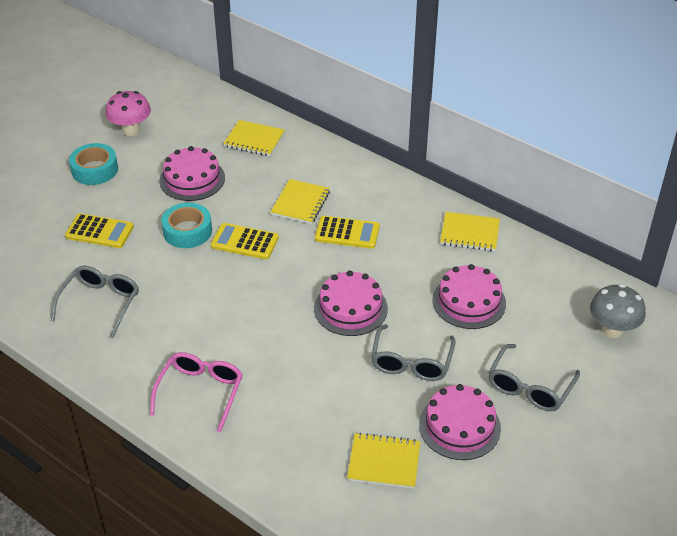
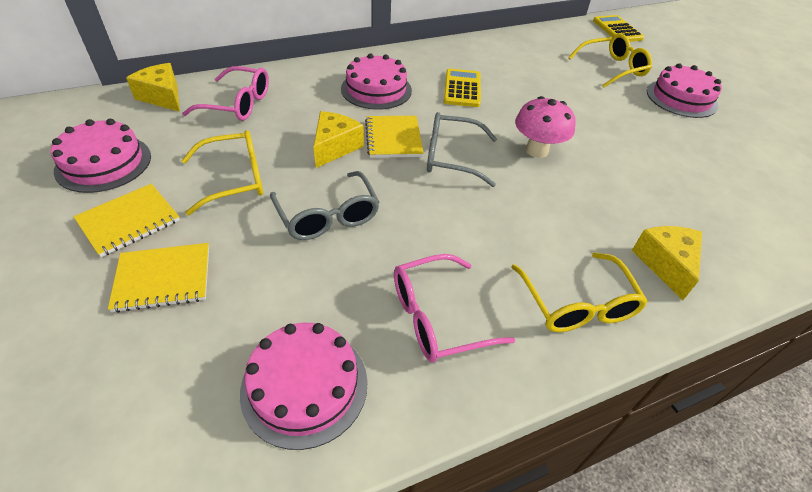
grey glasses: [51,265,139,338] [371,324,456,381] [489,344,580,411] = 3 -> [270,171,379,240] [427,112,497,187] = 2
grey mushroom: [590,284,646,338] = 1 -> none = 0
pink glasses: [150,352,243,432] = 1 -> [182,66,269,121] [394,254,515,362] = 2
turquoise tape: [69,143,118,185] [161,203,212,248] = 2 -> none = 0
yellow calculator: [65,213,134,248] [211,223,279,259] [315,216,380,249] = 3 -> [444,69,481,107] [593,15,644,42] = 2
yellow cheese: none = 0 -> [126,63,180,112] [313,111,364,168] [632,226,702,301] = 3
yellow glasses: none = 0 -> [181,130,263,215] [512,252,648,332] [568,33,652,88] = 3
yellow notebook: [223,120,285,156] [271,179,330,224] [347,433,420,489] [440,212,500,251] = 4 -> [73,184,180,257] [108,243,209,313] [365,116,424,158] = 3

